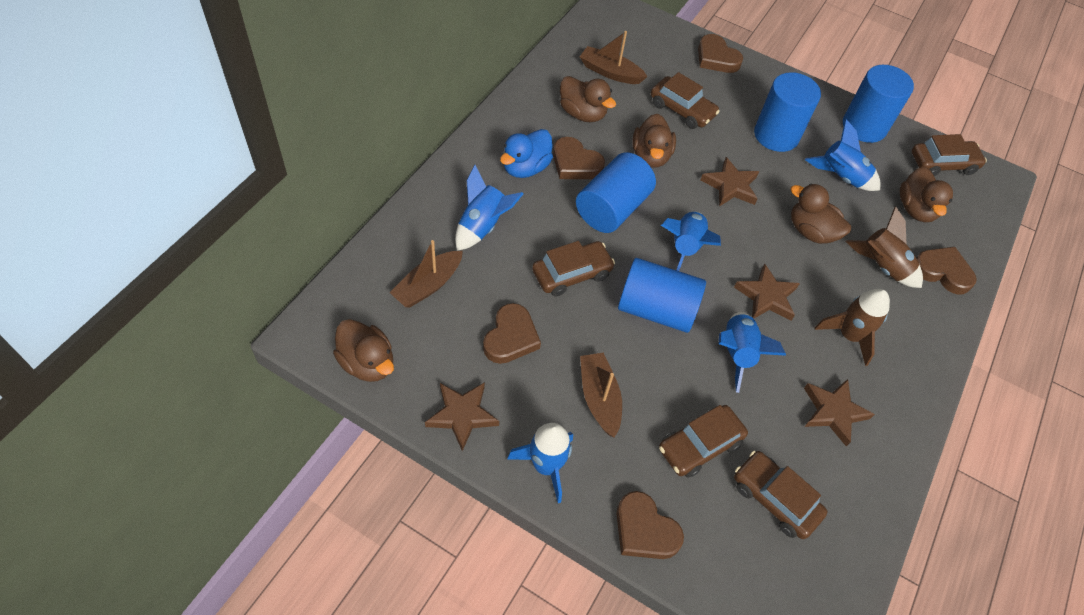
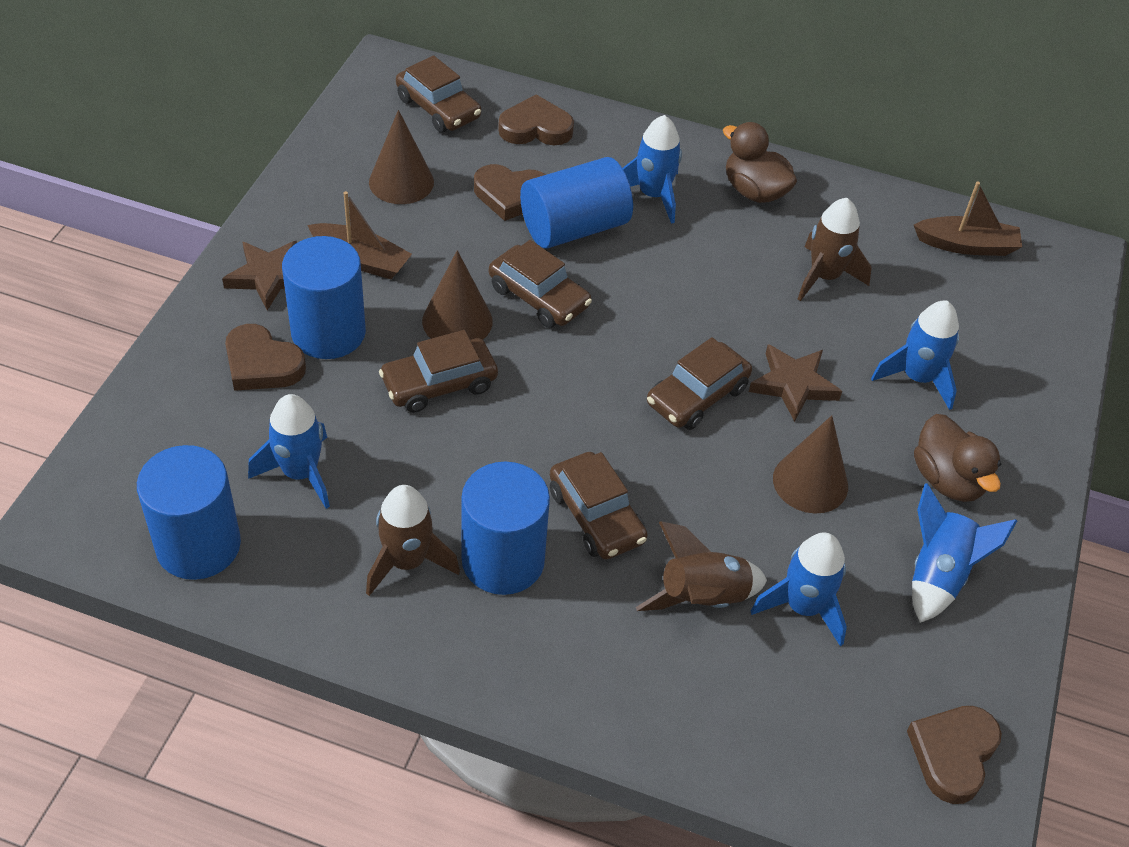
blue duck: [500,129,553,178] = 1 -> none = 0
brown boat: [390,240,463,308] [580,31,648,84] [580,353,622,438] = 3 -> [308,191,412,279] [914,182,1022,256] = 2
brown cone: none = 0 -> [369,110,434,204] [422,250,493,340] [773,415,848,513] = 3
brown duck: [333,319,394,382] [560,76,616,122] [632,114,676,168] [791,184,851,244] [900,167,953,222] = 5 -> [723,122,797,203] [914,414,1001,502] = 2
brown heart: [483,303,541,364] [553,137,605,179] [617,491,684,559] [698,34,743,73] [916,247,976,295] = 5 -> [225,324,306,391] [474,164,546,221] [498,94,574,145] [907,706,1002,804] = 4
brown rocket: [815,289,890,366] [846,206,923,288] = 2 -> [366,485,460,596] [636,521,767,611] [798,198,872,301] = 3
brown star: [425,382,499,451] [701,157,759,207] [734,263,800,321] [804,379,875,447] = 4 -> [222,241,297,310] [749,344,842,422] = 2

